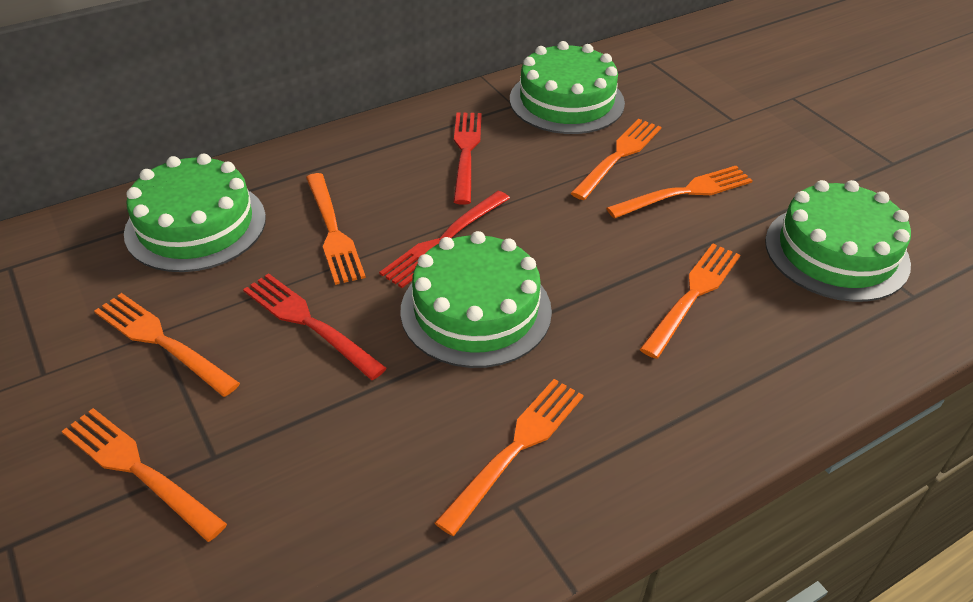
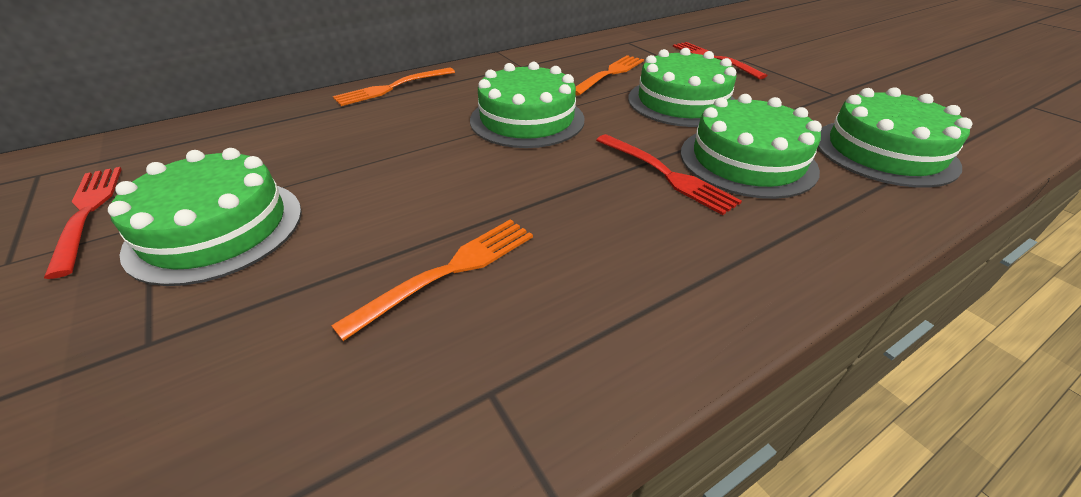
green cake: [124,154,266,272] [400,231,552,368] [510,41,625,134] [765,180,911,302] = 4 -> [108,148,302,286] [470,62,585,148] [628,48,737,127] [680,94,822,199] [818,87,972,188] = 5
orange fork: [61,408,227,542] [94,293,240,397] [306,173,366,285] [434,379,583,536] [570,119,661,200] [606,166,753,219] [640,243,740,359] = 7 -> [331,219,533,341] [333,67,455,106] [575,55,644,96] = 3

